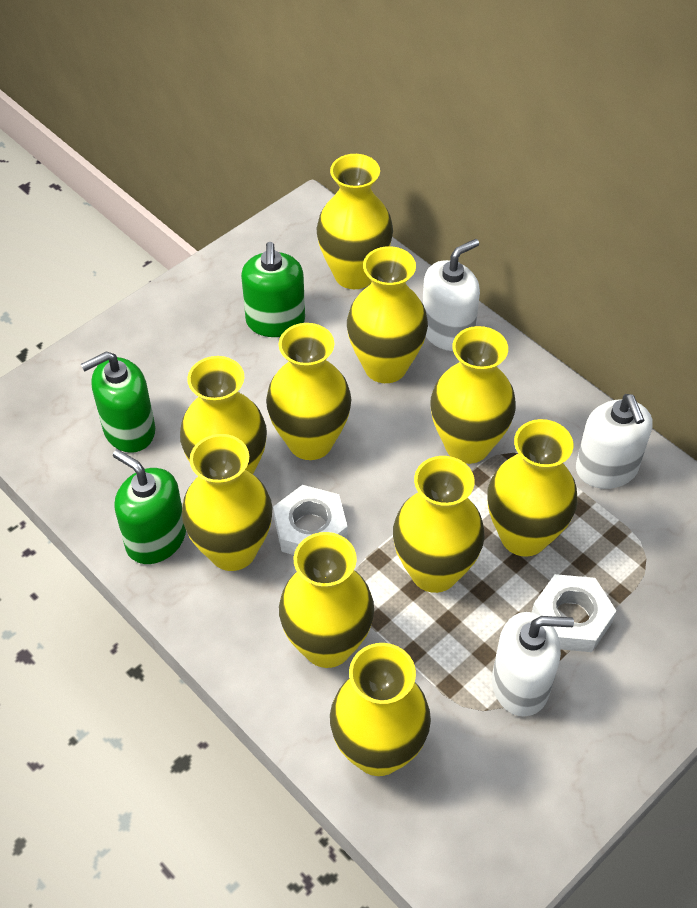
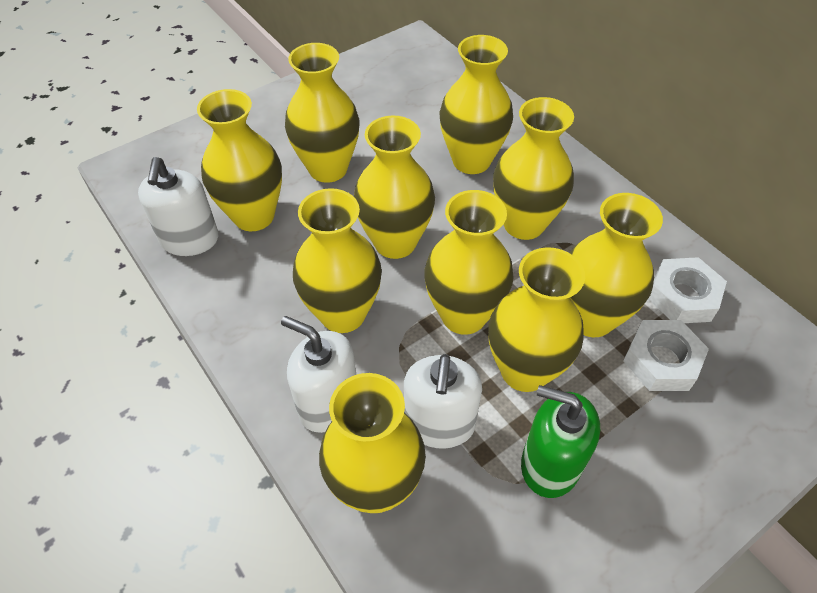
green soap dispenser: [81,351,155,453] [113,449,186,564] [241,242,305,337] = 3 -> [521,385,600,498] = 1

